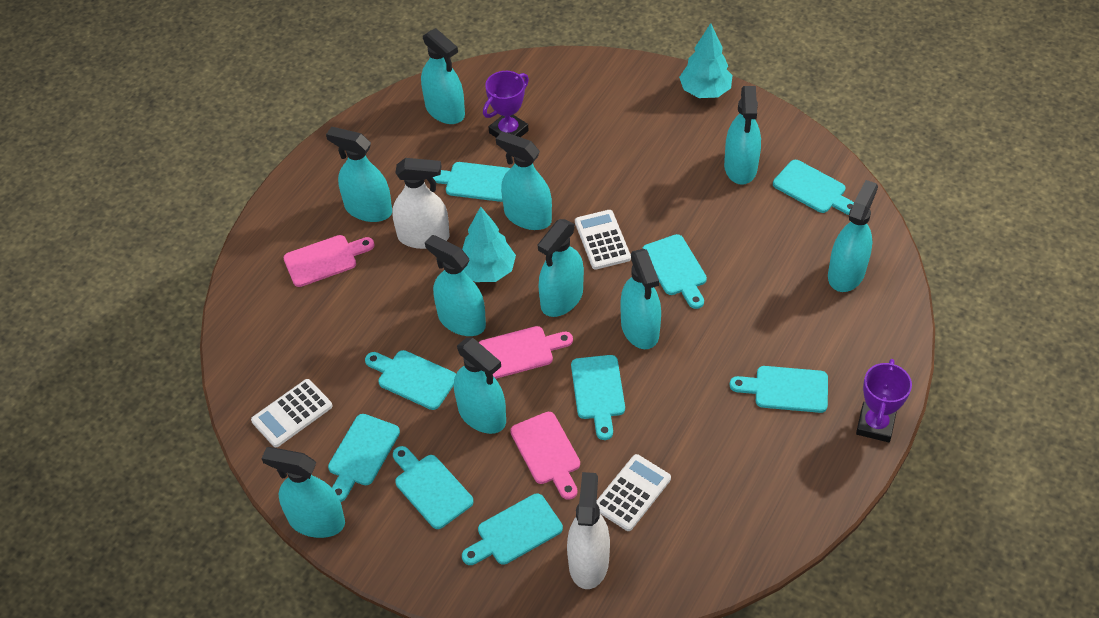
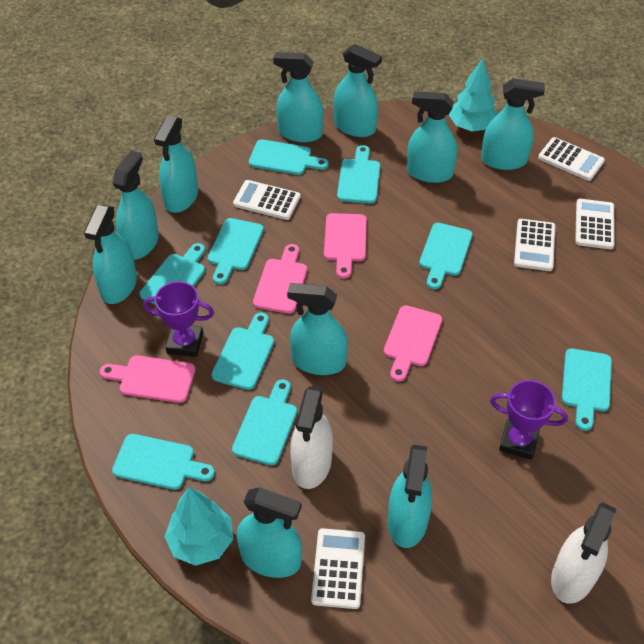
pink cutting board: [283,235,375,287] [479,326,573,379] [510,412,580,500] = 3 -> [100,355,195,403] [253,244,307,314] [324,213,367,279] [384,305,442,382] = 4
white calculator: [251,379,332,447] [575,210,631,270] [596,454,671,531] = 3 -> [233,180,301,220] [311,528,365,609] [514,219,555,271] [538,137,605,181] [575,199,615,249] = 5

